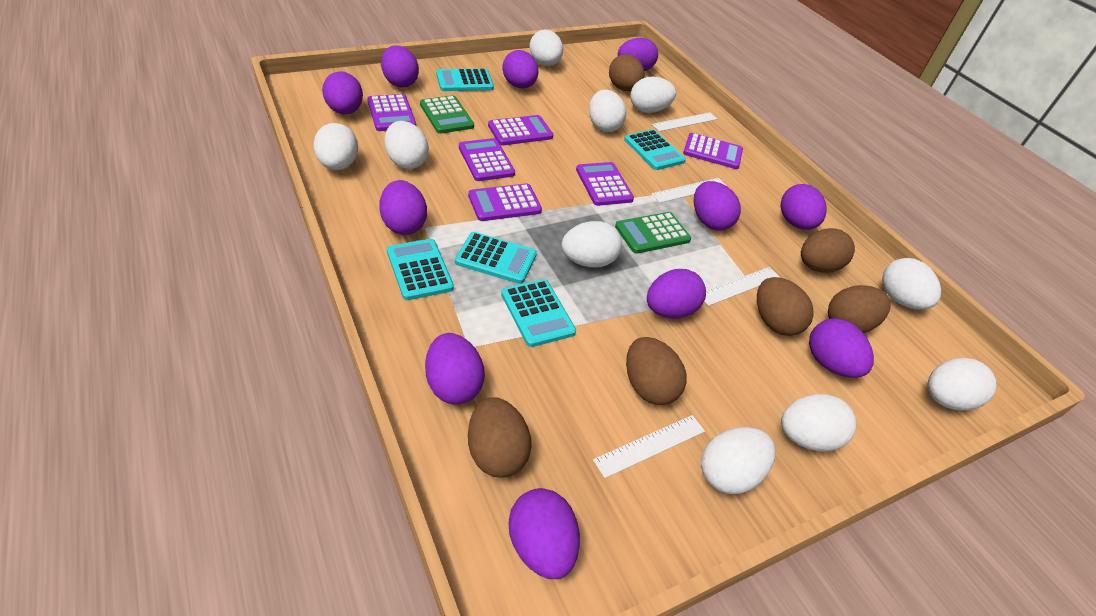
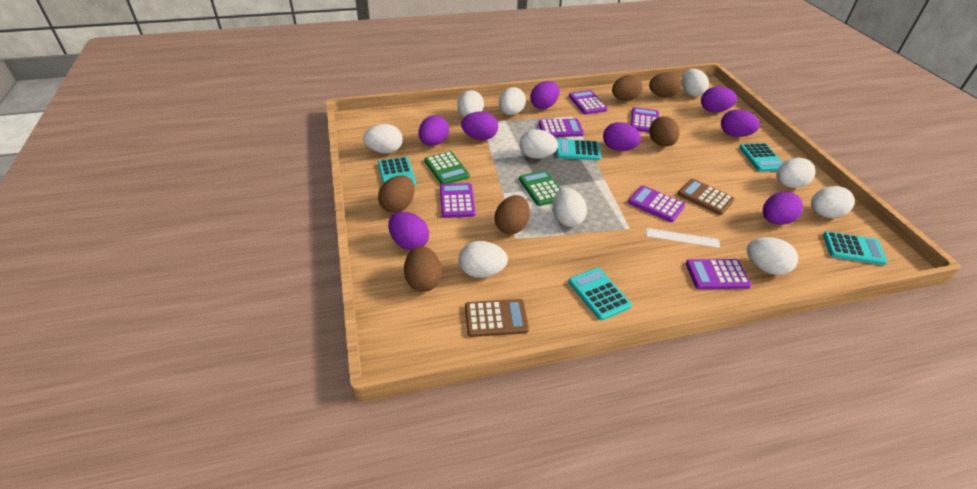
brown calculator: none = 0 -> [465,299,529,337] [678,179,735,215] = 2
purple egg: [322,71,363,114] [379,180,427,235] [381,45,419,87] [425,333,485,404] [502,50,538,88] [509,488,580,579] [618,38,658,71] [647,269,706,319] [694,181,741,231] [780,184,827,230] [809,318,874,378] = 11 -> [388,212,429,250] [419,115,449,146] [461,112,498,140] [530,81,560,109] [603,122,641,151] [701,86,737,113] [721,109,760,137] [763,192,803,225] = 8
white ruler: [593,415,705,478] [652,112,717,132] [652,178,727,203] [704,267,780,306] = 4 -> [646,228,720,248] = 1

